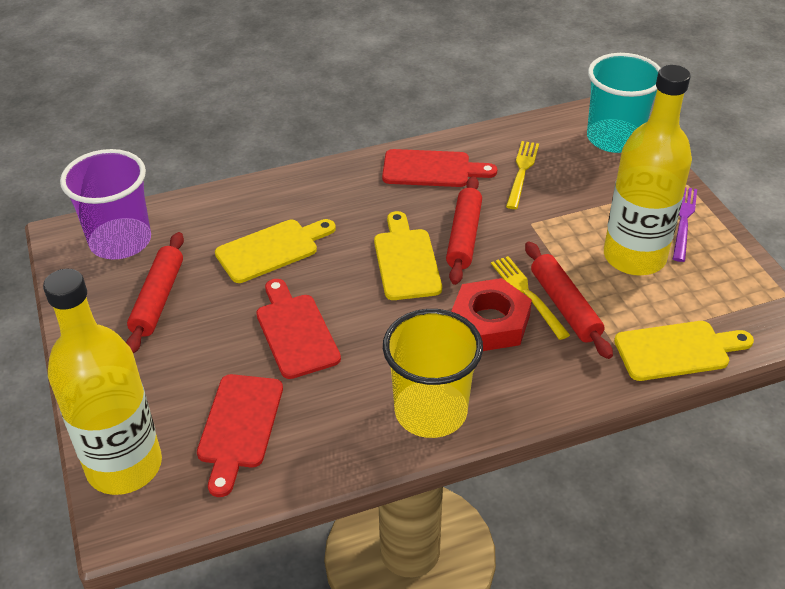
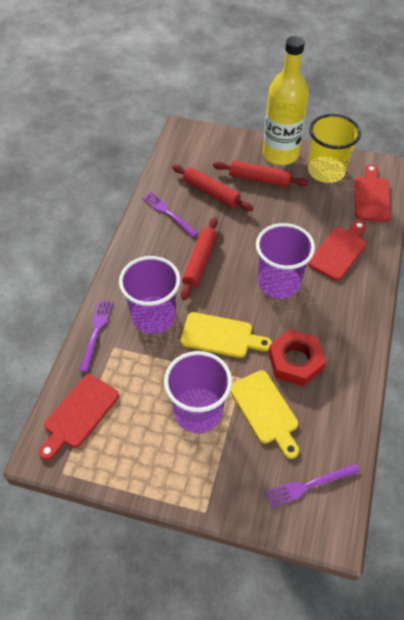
purple cup: [60,149,151,260] = 1 -> [119,256,181,333] [164,351,232,433] [256,223,315,299] = 3
purple fork: [673,187,697,262] = 1 -> [79,300,113,373] [143,192,198,237] [265,463,360,508] = 3
turquoise cup: [587,53,660,153] = 1 -> none = 0
yellow bottle: [43,269,162,495] [604,65,692,276] = 2 -> [263,36,309,165] = 1
yellow cutting board: [215,219,336,283] [374,211,442,300] [614,321,754,381] = 3 -> [181,312,272,358] [230,370,299,459] = 2
yellow fork: [491,256,570,340] [506,141,539,209] = 2 -> none = 0

